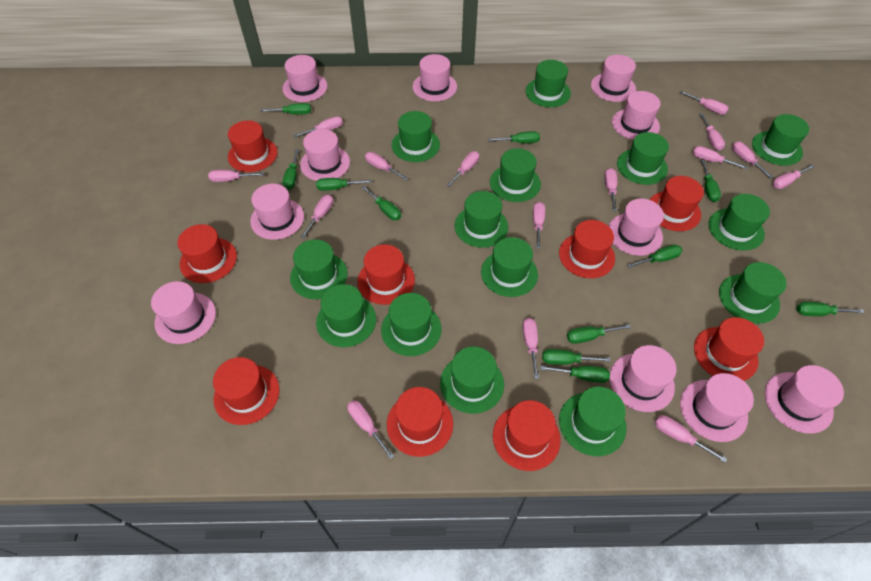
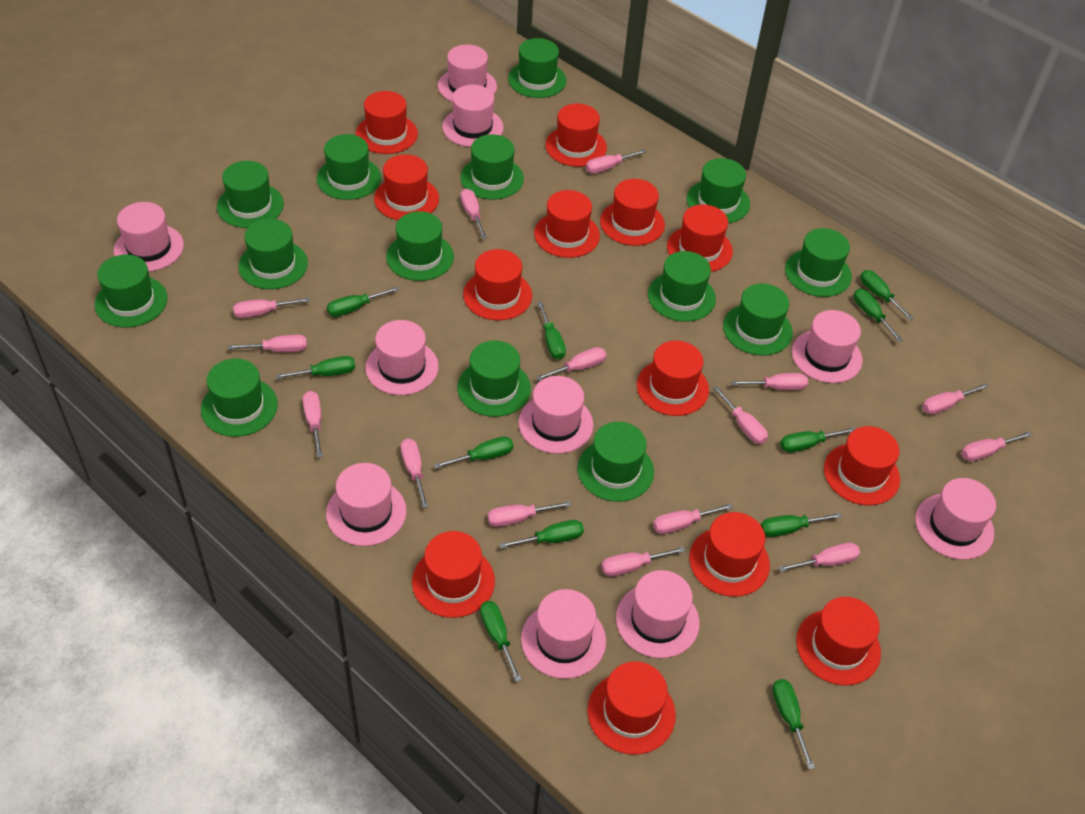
pink hat: [151,281,216,344] [250,184,304,240] [282,55,327,102] [300,129,350,181] [413,54,457,101] [591,55,636,102] [609,199,664,256] [610,345,676,412] [612,91,661,140] [680,373,754,442] [764,365,844,433] = 11 -> [114,202,184,272] [326,463,407,546] [365,320,439,395] [438,44,497,102] [442,85,504,147] [519,376,593,454] [521,589,606,679] [616,570,699,658] [792,310,863,383] [915,478,996,560] = 10
red hat: [177,224,237,283] [213,357,280,425] [228,120,278,172] [357,244,415,305] [387,387,453,457] [493,400,561,471] [559,220,615,278] [649,176,704,231] [694,317,764,381] = 9 -> [356,91,418,154] [374,154,439,220] [412,531,495,618] [463,249,532,320] [534,190,600,258] [545,104,607,167] [587,661,676,755] [600,179,665,246] [637,341,709,416] [667,205,733,272] [689,512,770,597] [796,597,881,685] [824,426,900,506] = 13

